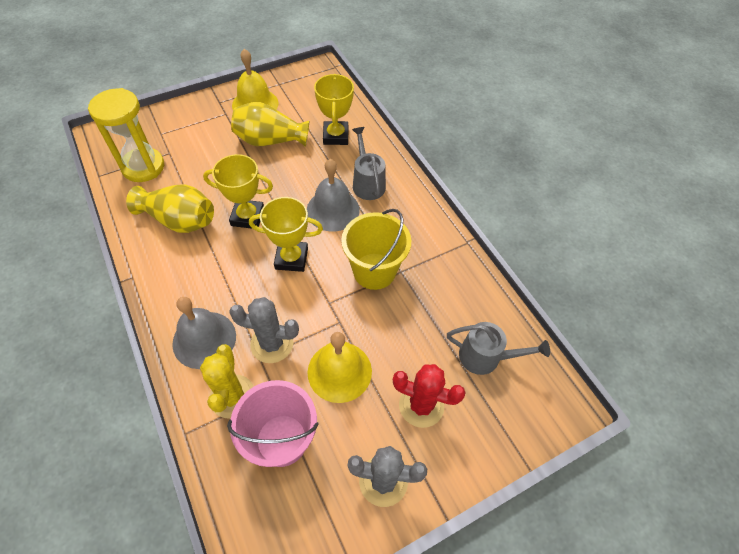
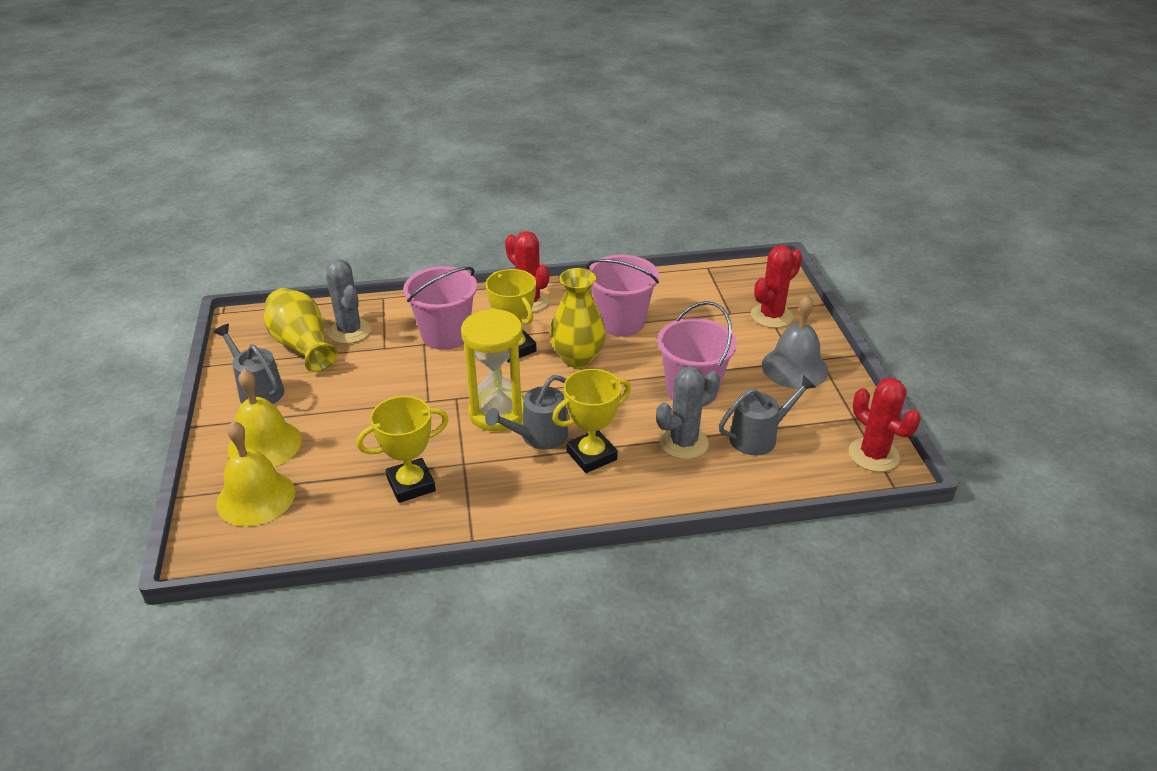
grey bell: [172,297,236,369] [307,159,360,232] = 2 -> [762,295,828,389] = 1
grey watering can: [352,127,386,200] [447,322,550,375] = 2 -> [214,324,284,404] [485,375,568,450] [719,375,816,456] = 3
pink bucket: [227,380,319,467] = 1 -> [403,266,477,350] [586,255,659,337] [657,301,737,407] = 3
red cactus: [393,364,466,428] = 1 -> [505,231,549,312] [751,245,802,328] [849,378,921,472] = 3
yellow bucket: [341,209,411,290] = 1 -> none = 0
yellow cactus: [200,344,254,419] = 1 -> none = 0

